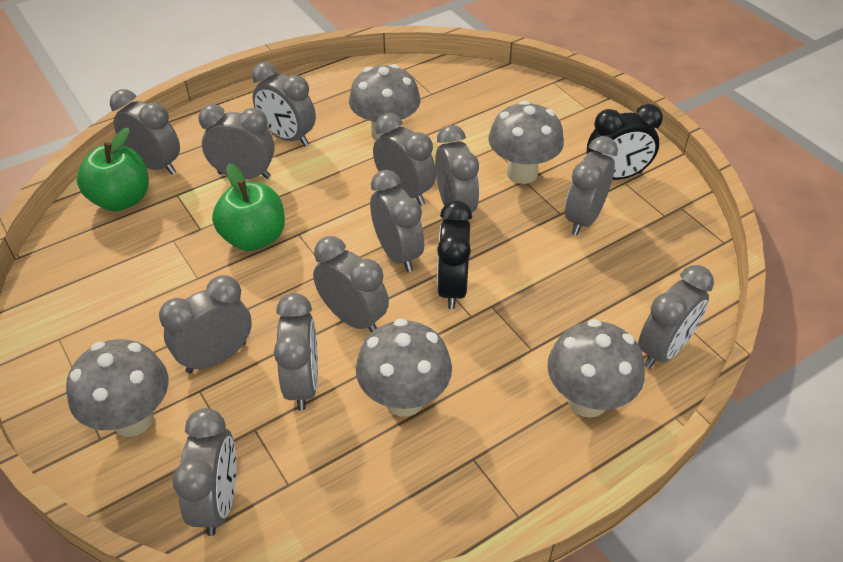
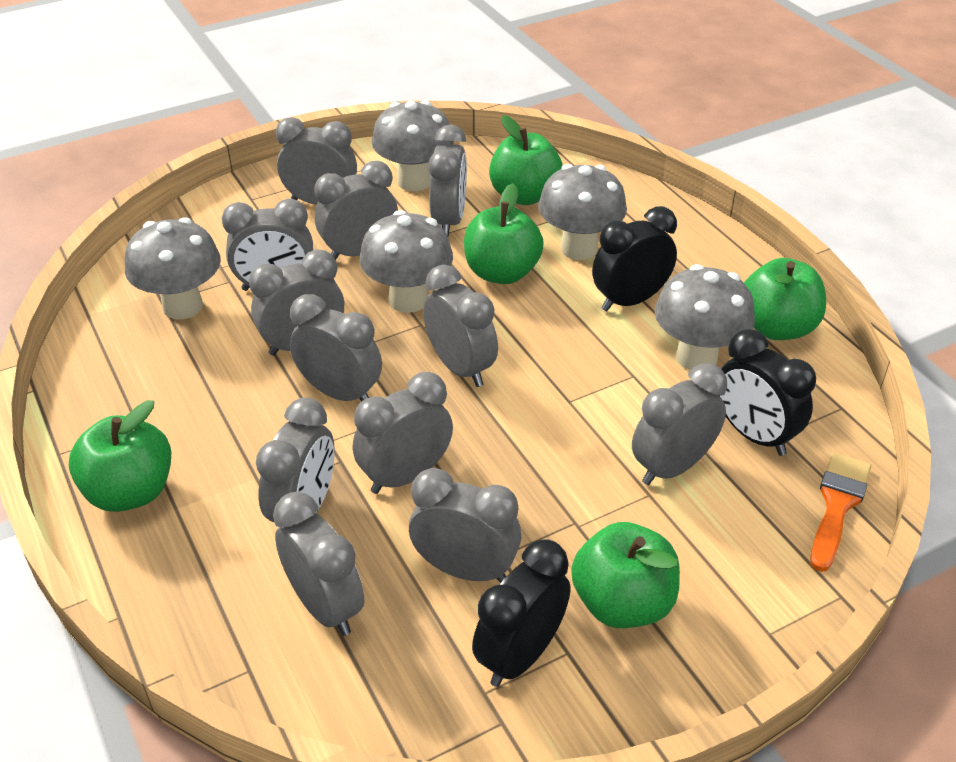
black clock: [437,201,472,309] [587,104,663,180] = 2 -> [472,539,570,687] [592,206,677,312] [718,329,816,456] = 3
green apple: [77,128,149,211] [212,164,285,251] = 2 -> [69,400,171,512] [464,183,544,284] [489,115,563,205] [571,522,680,628] [744,258,826,340] = 5
orange brush: none = 0 -> [810,453,871,572] = 1

